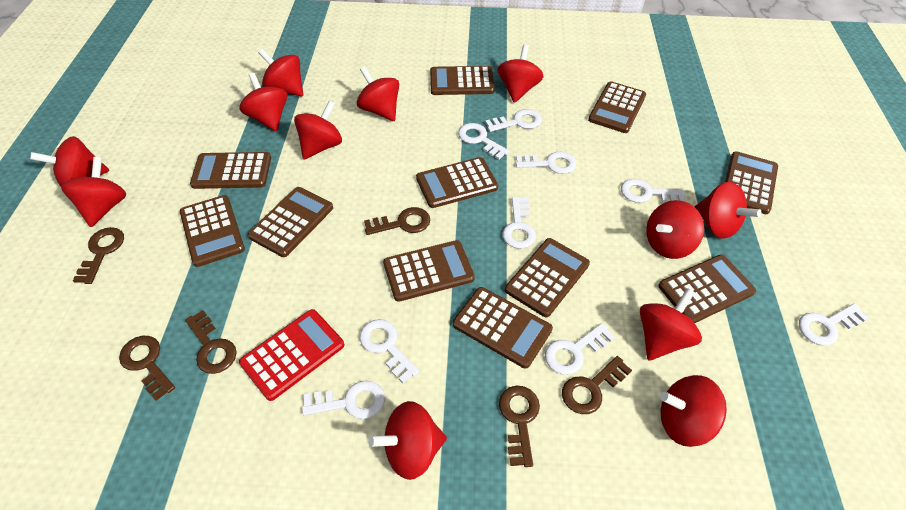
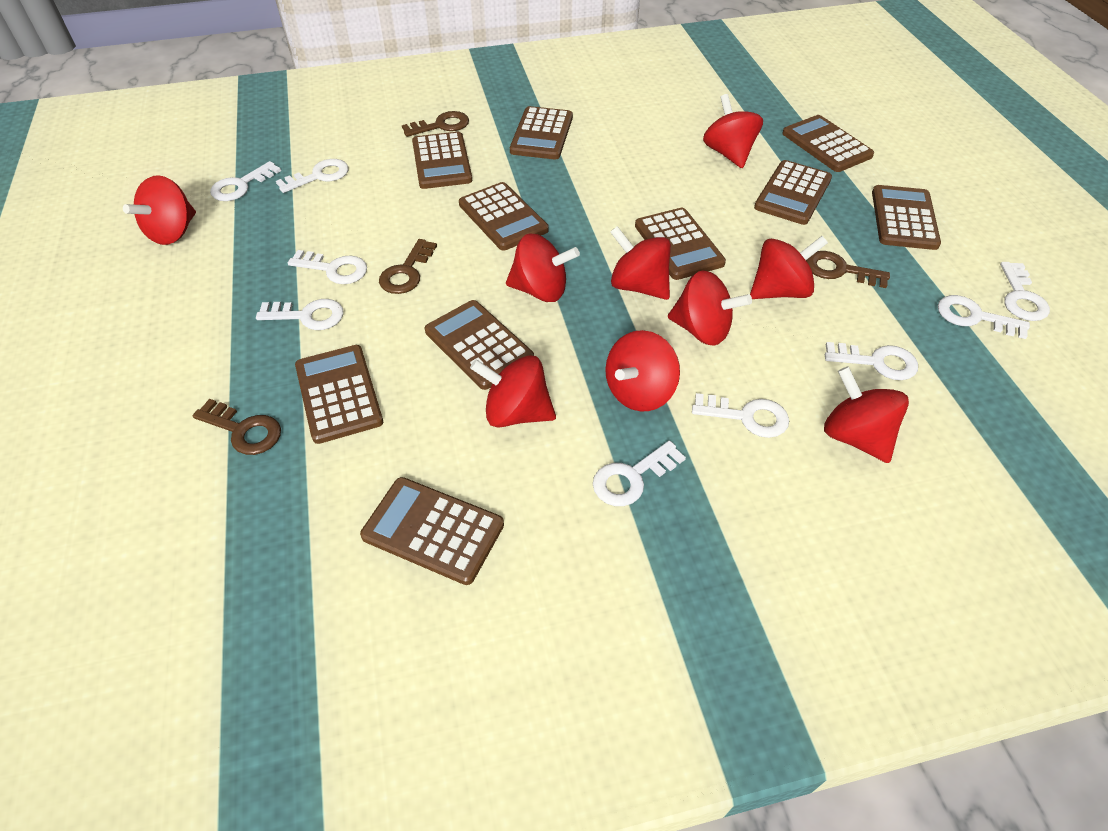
brown calculator: [180,195,245,267] [190,152,271,189] [248,187,333,257] [383,240,475,302] [416,157,498,208] [430,66,495,95] [453,287,553,369] [505,238,590,317] [588,81,646,133] [658,255,756,323] [725,151,778,214] = 11 -> [295,345,383,444] [360,477,504,585] [412,132,472,189] [425,300,534,390] [459,182,549,251] [510,106,573,159] [635,208,726,280] [754,160,832,225] [782,115,874,172] [872,185,941,250] = 10
brown key: [73,227,124,284] [119,336,175,401] [185,310,237,374] [364,207,430,235] [499,386,540,467] [562,356,632,414] = 6 -> [192,399,281,455] [379,239,437,294] [402,111,469,137] [806,251,890,288] = 4
red calculator: [239,309,344,401] = 1 -> none = 0
red spinning top: [30,136,109,186] [61,157,126,227] [239,73,287,131] [258,48,303,96] [294,100,342,159] [357,66,399,121] [368,401,447,480] [497,44,544,103] [640,288,702,361] [646,200,704,259] [660,375,727,447] [695,182,762,239] = 12 -> [123,175,196,245] [470,355,556,428] [506,233,580,302] [605,330,680,411] [610,226,671,300] [668,270,752,346] [703,94,763,168] [750,236,828,299] [824,366,909,463] = 9

